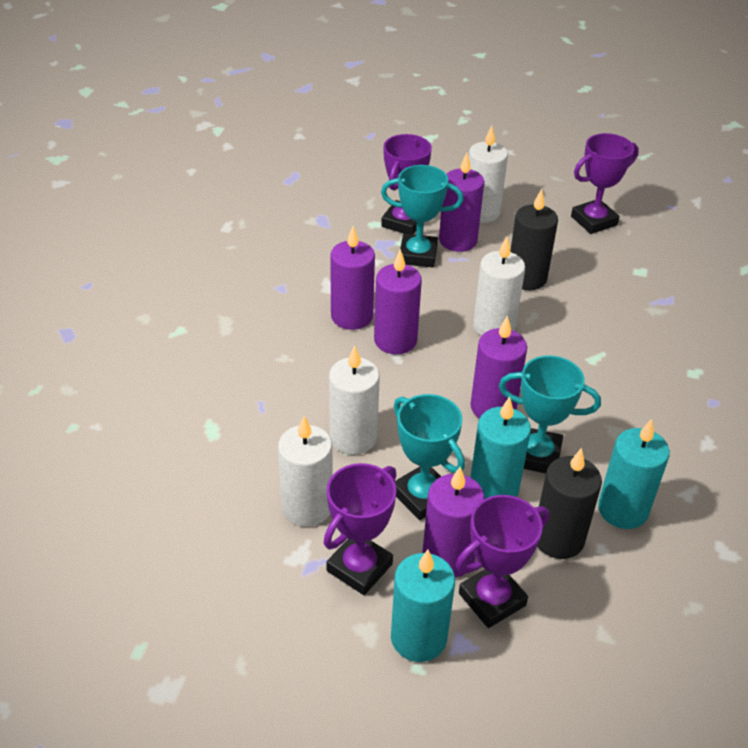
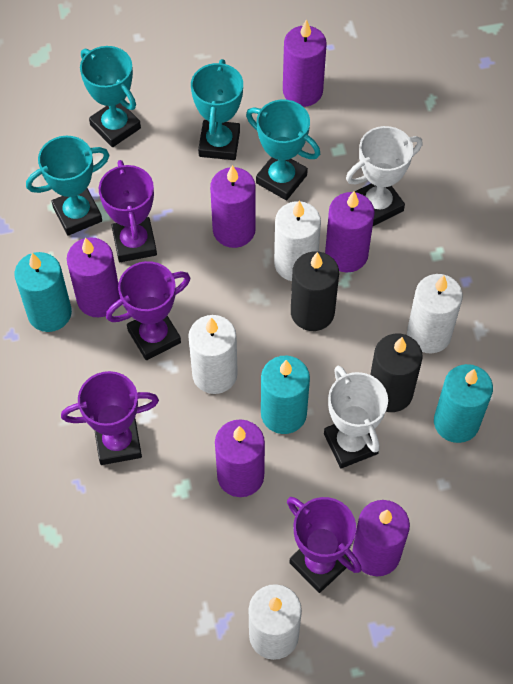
purple candle: [330,226,375,330] [374,249,422,354] [422,467,485,578] [439,153,484,252] [471,315,527,419] = 5 -> [67,237,120,317] [210,165,256,248] [215,419,265,497] [283,19,327,107] [325,191,375,272] [352,500,410,576] = 6
turquoise trophy: [381,165,464,268] [394,394,465,520] [499,355,601,473] = 3 -> [26,136,109,236] [80,46,141,147] [191,59,243,160] [246,99,320,200] = 4
white trophy: none = 0 -> [324,366,388,469] [346,126,423,226] = 2

